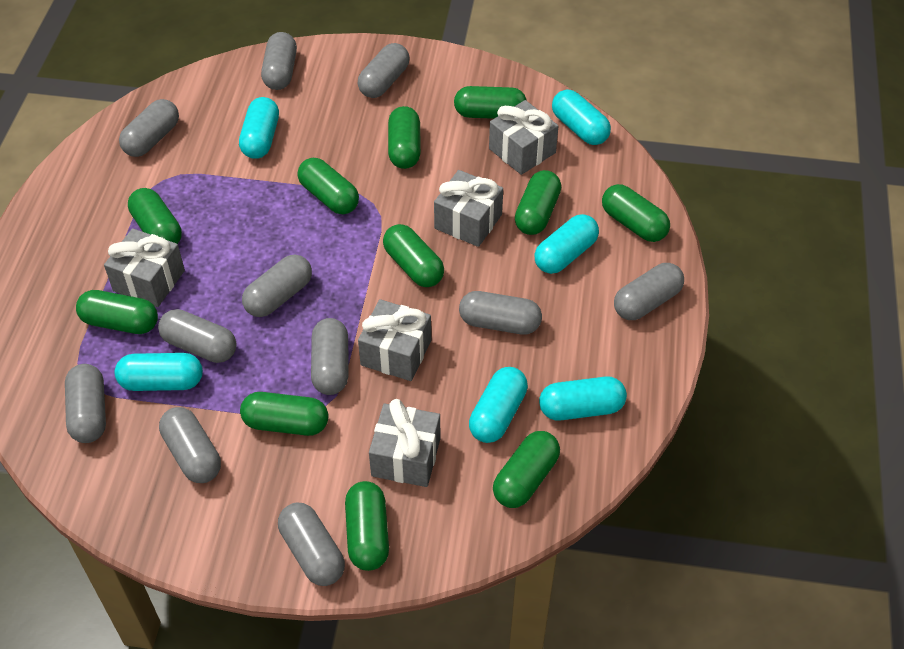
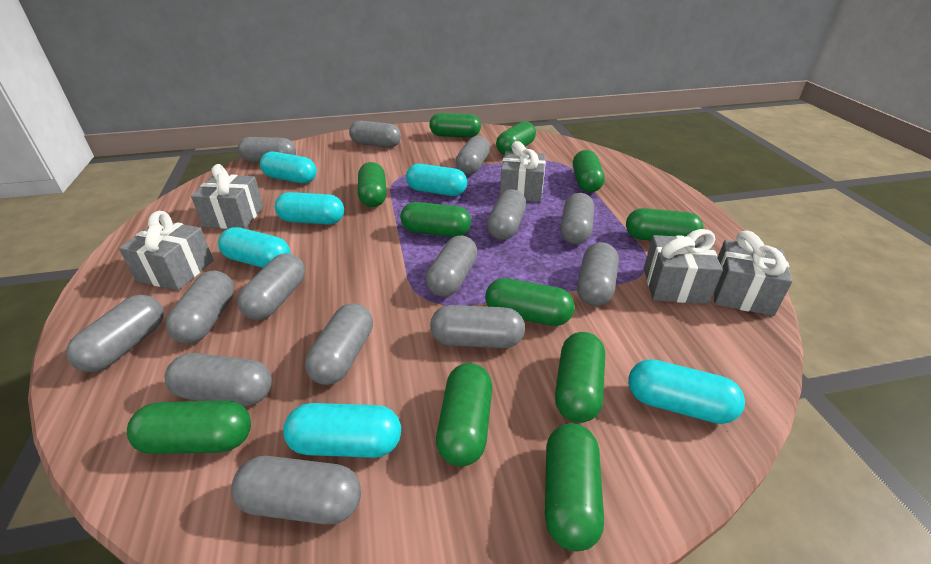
grey capsule: [65,364,106,443] [119,99,179,157] [158,309,236,363] [159,407,221,483] [242,254,312,317] [261,32,297,90] [278,503,345,586] [311,318,348,395] [358,43,410,98] [459,291,542,335] [614,263,684,320] = 11 -> [66,295,164,372] [165,353,272,406] [166,270,234,343] [231,456,361,524] [237,253,305,320] [238,137,296,162] [305,303,373,385] [349,121,401,148] [426,235,478,297] [430,305,525,348] [456,136,490,175] [487,189,526,240] [560,193,594,244] [577,242,619,306] = 14

